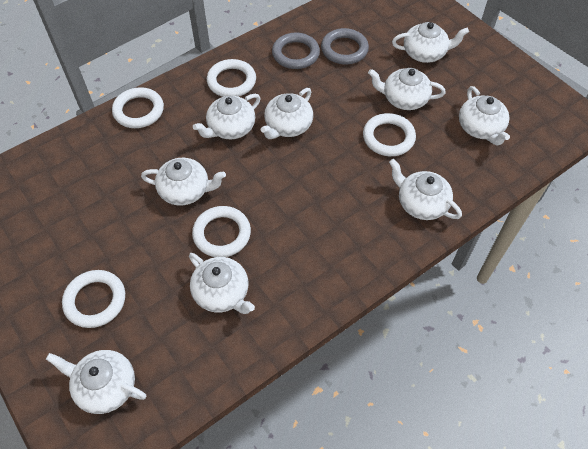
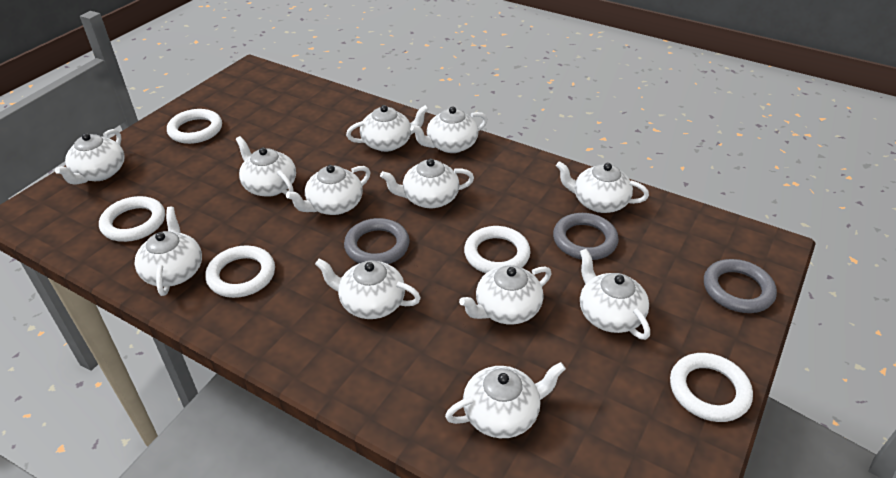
grey ring: [272,33,320,69] [321,28,369,64] = 2 -> [344,218,410,264] [553,213,619,260] [704,259,777,313] = 3
white teapot: [46,350,146,414] [141,158,226,205] [189,253,255,314] [193,94,261,139] [261,88,313,139] [368,68,446,110] [389,159,462,220] [392,22,469,63] [459,86,510,146] = 9 -> [55,129,125,185] [134,207,202,296] [236,136,296,197] [286,165,371,215] [315,258,421,319] [346,105,429,152] [380,159,474,208] [410,107,488,153] [445,362,566,438] [459,265,552,324] [556,161,649,213] [580,249,650,340] = 12

